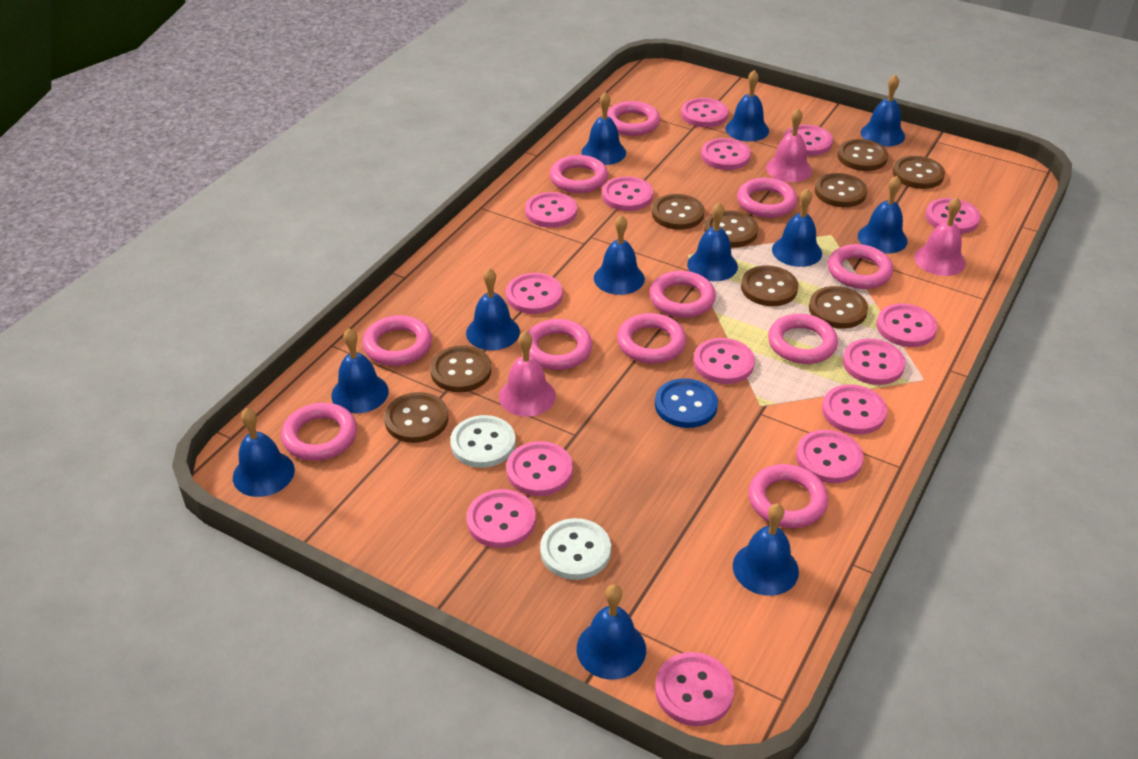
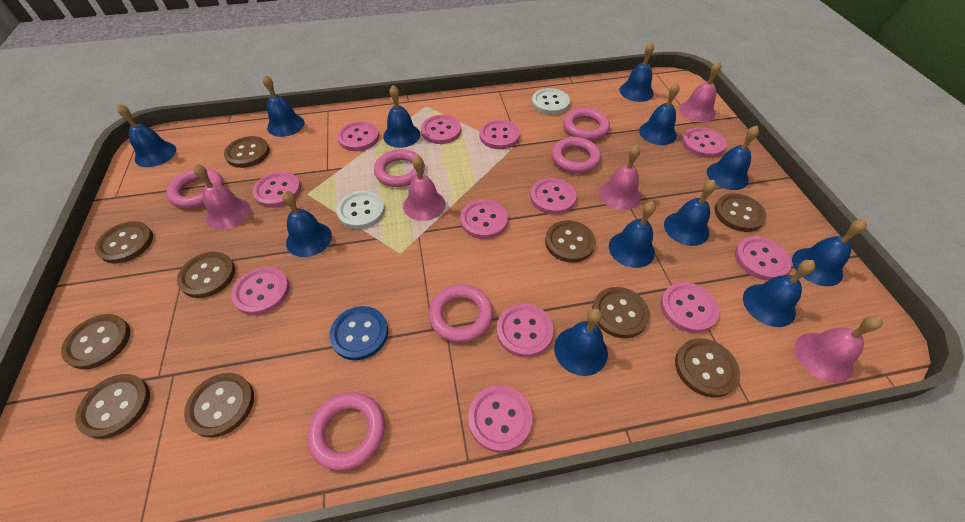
brown button: [384,392,448,443] [430,345,492,392] [652,194,704,230] [704,210,758,247] [741,266,798,306] [809,286,868,329] [815,173,867,207] [837,139,888,171] [893,156,945,189] = 9 -> [61,314,130,369] [75,374,150,439] [95,221,153,264] [177,252,235,298] [184,373,254,438] [224,136,270,168] [545,220,596,263] [592,287,650,338] [675,338,740,398] [714,193,766,232] = 10
pink bell: [499,331,556,417] [766,108,812,182] [914,197,966,276] = 3 -> [193,164,251,230] [403,155,445,221] [599,145,641,210] [679,61,721,122] [795,315,883,383] = 5
pink button: [466,489,536,548] [506,273,563,314] [506,441,573,496] [525,192,577,228] [602,176,653,211] [655,652,734,726] [681,98,728,127] [694,338,755,384] [701,138,751,170] [784,125,833,156] [796,430,864,483] [822,384,887,434] [843,339,906,385] [877,303,937,347] [925,198,981,234] = 15 -> [231,267,289,315] [252,172,301,208] [337,121,379,151] [421,115,461,144] [460,200,508,239] [468,385,533,453] [479,120,520,149] [496,304,554,358] [530,178,577,215] [660,282,720,333] [682,127,726,158] [735,237,792,281] = 12
pink ring: [281,403,357,461] [362,315,432,366] [528,319,592,370] [550,155,608,193] [607,101,660,136] [617,313,686,364] [649,271,716,318] [737,178,798,218] [748,464,828,528] [768,313,838,364] [828,244,893,289] = 11 -> [166,168,224,208] [307,392,385,471] [374,149,425,187] [428,285,493,343] [551,137,601,173] [563,108,610,141] = 6

